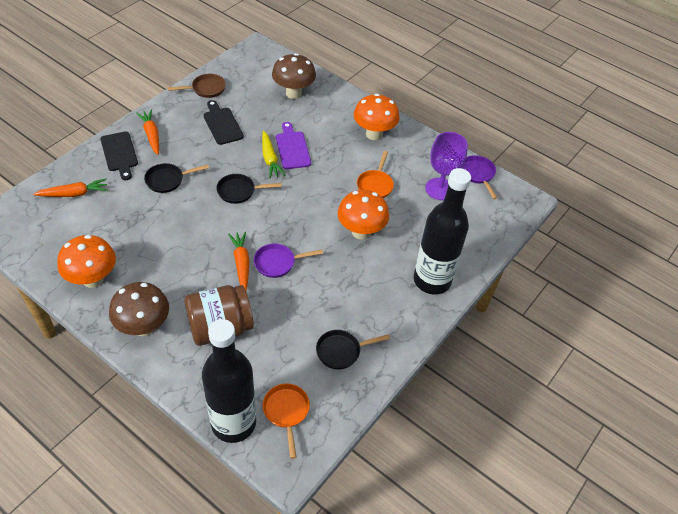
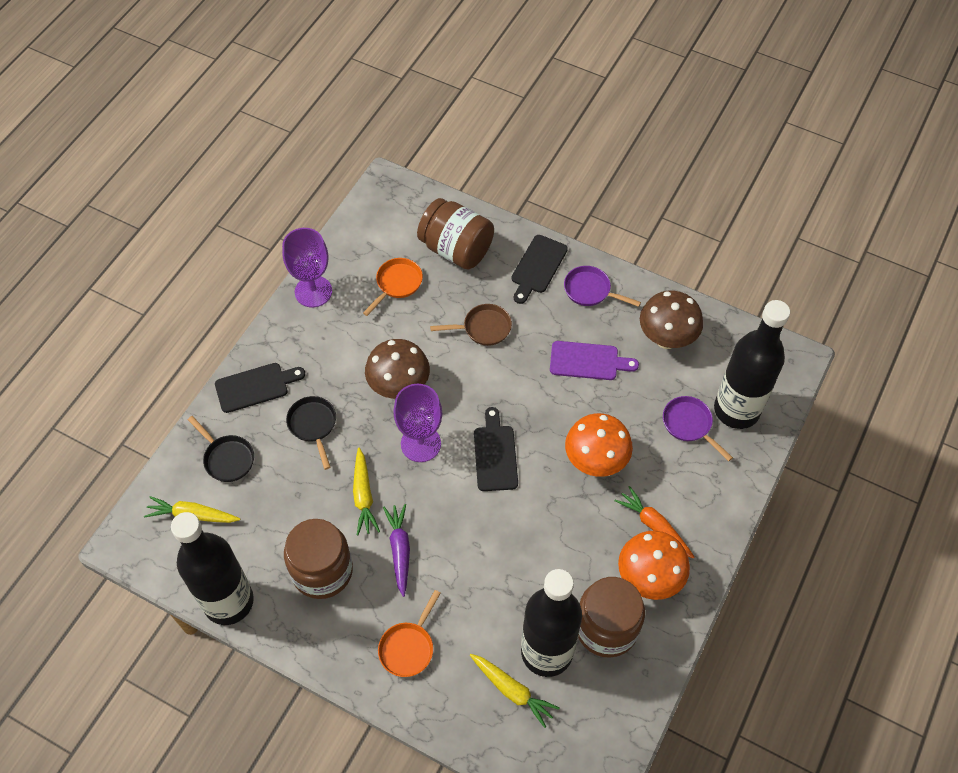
black bottle: [202,319,256,443] [414,168,471,294] = 2 -> [171,512,254,625] [521,569,582,677] [714,300,790,429] = 3
black cutting board: [100,131,138,180] [204,100,244,145] = 2 -> [215,363,305,413] [474,407,518,491] [511,235,568,304] = 3
black pan: [144,163,209,193] [216,174,282,204] [316,330,390,370] = 3 -> [188,416,254,482] [286,396,336,470] = 2
brown jar: [184,285,254,346] = 1 -> [284,519,353,599] [417,198,494,269] [578,577,645,658] = 3
orange carrot: [33,179,108,197] [136,110,159,155] [228,232,250,290] = 3 -> [615,486,695,559] = 1
orange mushroom: [57,235,116,288] [337,190,389,240] [354,94,400,140] = 3 -> [565,413,633,477] [618,531,690,600] = 2
purple carrot: none = 0 -> [383,504,410,597] = 1
purple goblet: [425,132,468,200] = 1 -> [282,228,332,307] [393,384,442,462] = 2
yellow carrot: [262,131,285,178] = 1 -> [144,496,240,523] [353,448,380,535] [470,654,560,728] = 3

